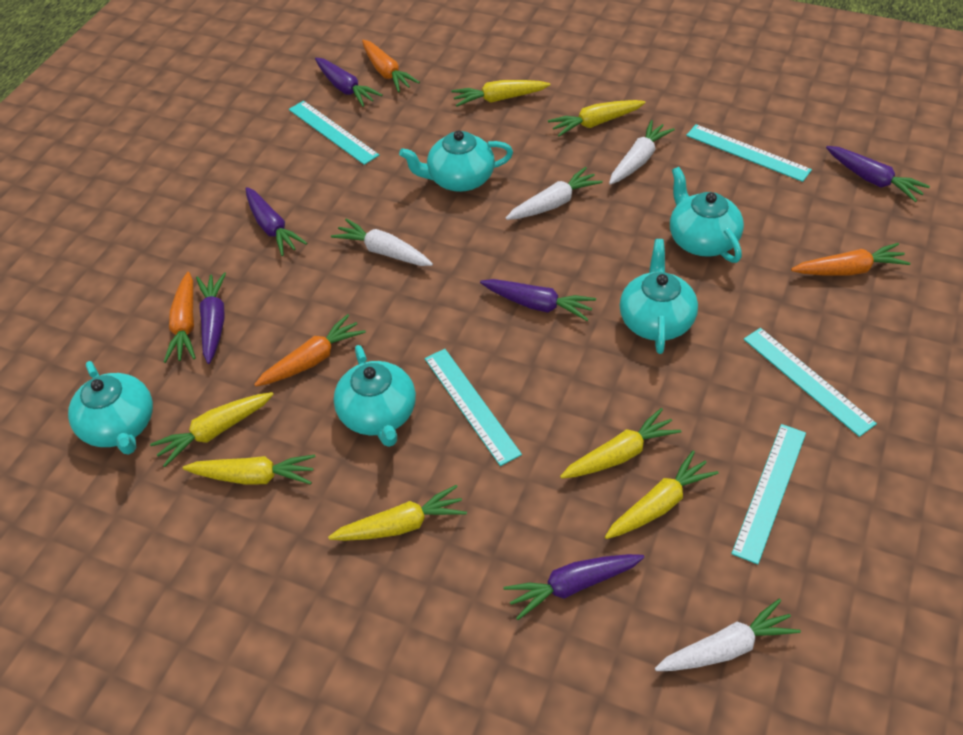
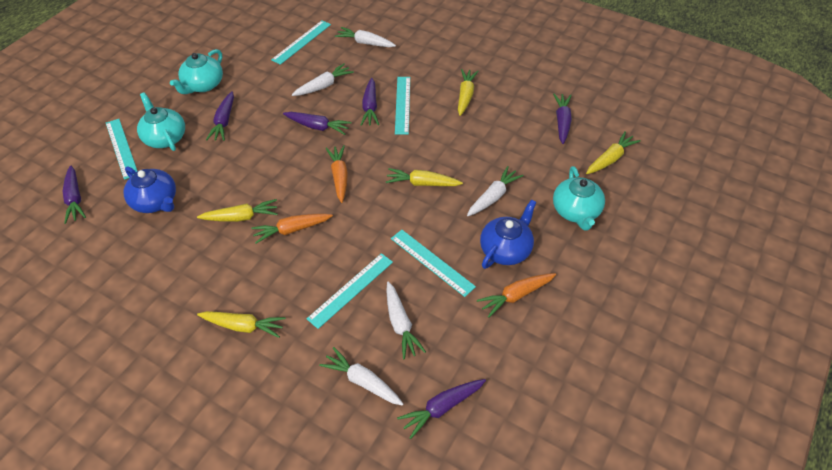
blue teapot: none = 0 -> [124,166,176,213] [480,200,537,269] = 2
orange carrot: [164,272,196,363] [254,314,366,386] [362,40,420,92] [791,243,911,276] = 4 -> [251,213,333,244] [326,145,348,203] [477,273,556,318] = 3
turquoise teapot: [68,361,153,455] [334,345,416,447] [399,130,513,192] [620,239,698,354] [670,167,744,263] = 5 -> [137,92,185,151] [170,49,223,94] [553,166,605,231] = 3
white carrot: [331,218,433,266] [506,167,603,220] [609,120,675,185] [655,599,801,671] = 4 -> [292,63,354,96] [319,347,403,406] [335,27,396,47] [386,281,426,360] [467,166,523,216] = 5
yellow carrot: [150,392,273,467] [183,455,315,485] [328,485,467,541] [452,80,550,107] [548,100,645,137] [560,408,682,479] [605,450,719,539] = 7 -> [197,199,278,222] [197,311,286,338] [386,168,463,186] [458,69,478,116] [586,131,641,174] = 5

